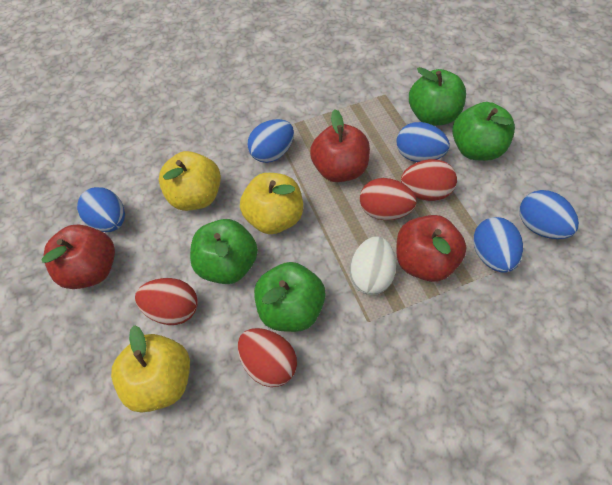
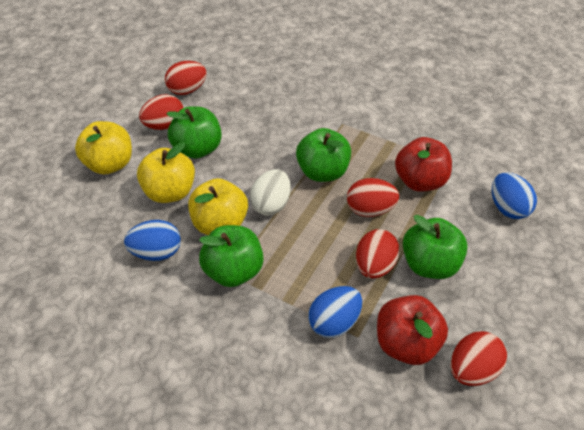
blue egg: [77,187,125,232] [247,119,294,163] [396,122,450,162] [473,217,523,273] [519,190,579,239] = 5 -> [124,220,181,261] [308,286,362,338] [492,172,537,219] = 3
red apple: [41,225,115,289] [310,109,370,182] [396,215,466,282] = 3 -> [377,295,448,365] [395,137,452,192] = 2
red egg: [135,278,198,325] [238,328,297,387] [360,178,417,220] [401,159,457,201] = 4 -> [139,94,183,130] [165,61,207,95] [347,178,399,217] [356,229,400,278] [451,331,507,386] = 5

